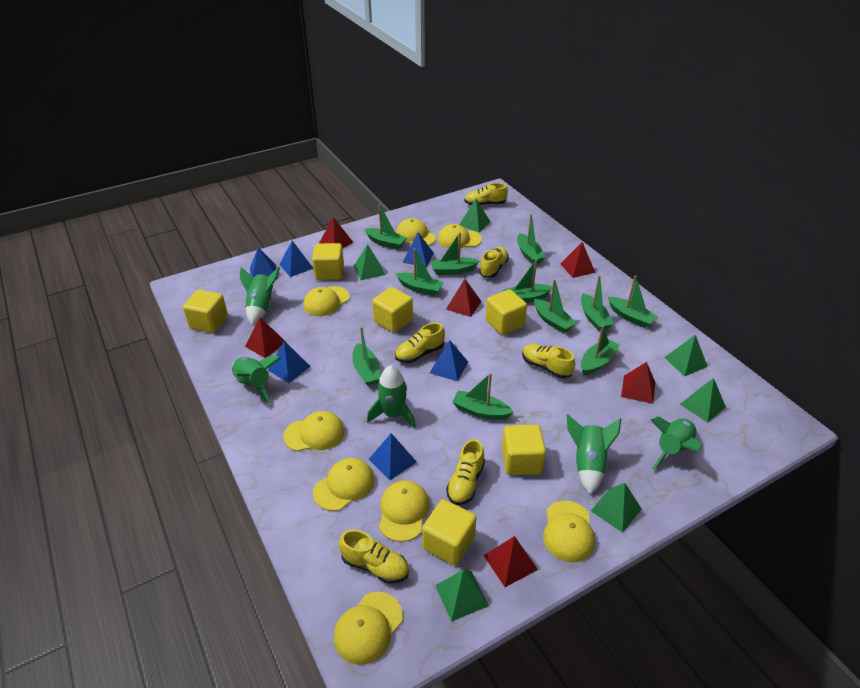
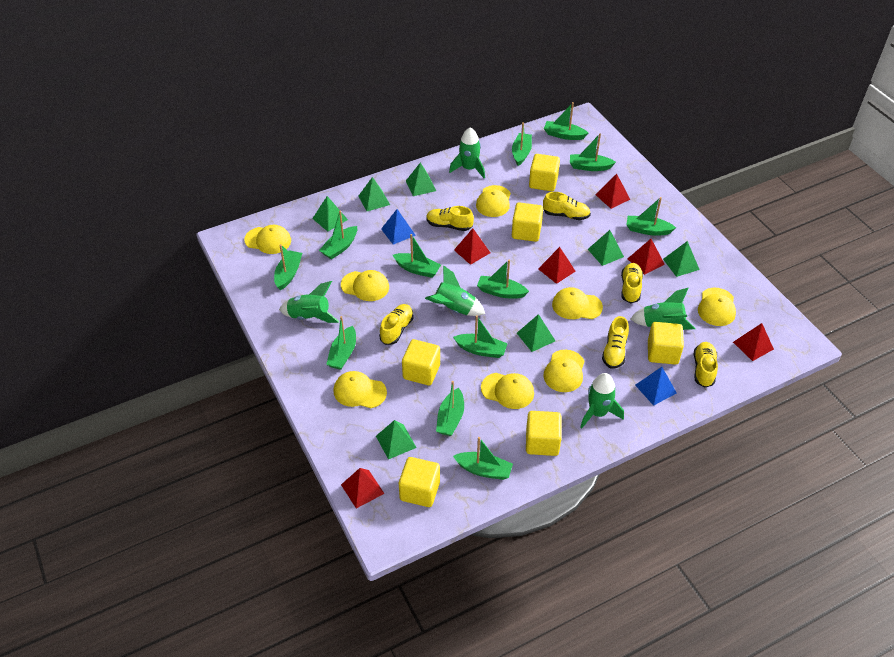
blue pyramid: [250,247,278,279] [268,341,311,383] [279,241,313,277] [369,433,417,480] [403,232,434,267] [430,340,468,382] = 6 -> [381,209,416,244] [635,367,677,406] = 2
green boat: [352,327,381,386] [365,204,407,250] [396,248,444,296] [431,232,479,275] [452,373,514,420] [503,259,552,303] [517,214,546,264] [534,279,577,333] [581,275,614,331] [581,325,620,375] [608,275,658,328] = 11 -> [274,244,302,290] [319,211,357,259] [326,316,356,370] [393,234,441,278] [436,381,464,436] [453,315,508,358] [453,437,513,480] [477,260,529,299] [512,122,532,166] [544,102,588,140] [570,133,616,171] [626,197,676,236] = 12
green pyramid: [354,244,385,280] [435,570,489,622] [459,199,490,232] [591,483,642,533] [664,335,708,376] [680,378,726,423] = 6 -> [312,196,348,231] [358,177,390,211] [376,420,417,459] [406,162,436,196] [517,314,555,352] [588,230,624,266] [663,241,700,277] = 7

